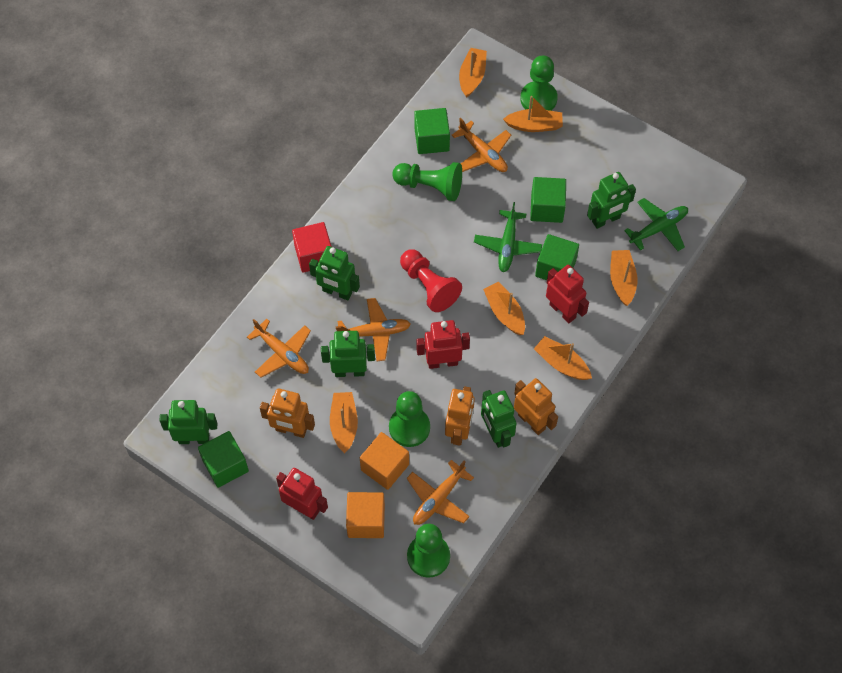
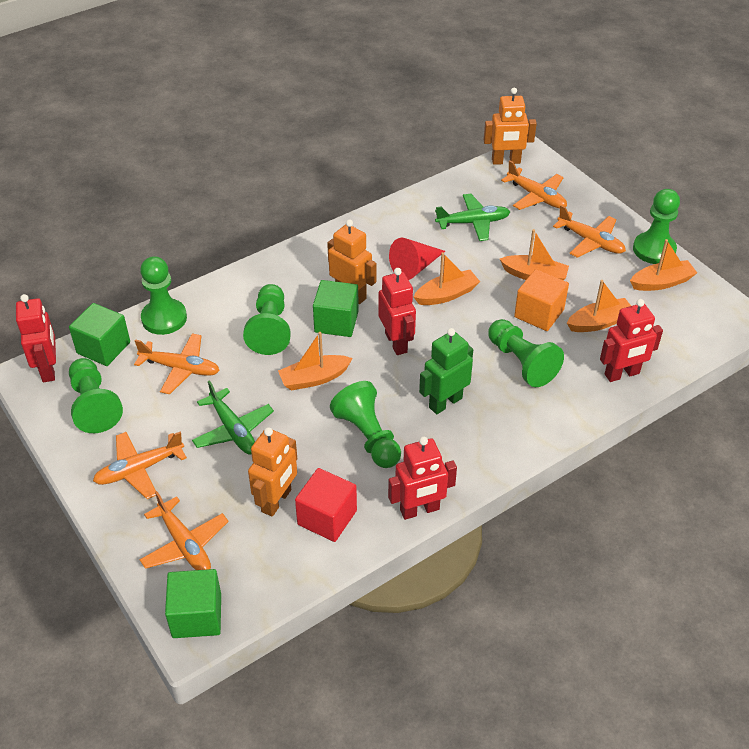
green cube: [198,431,249,488] [414,108,450,154] [530,177,566,223] [535,234,579,280] = 4 -> [69,303,130,366] [165,569,221,638] [313,280,359,337] = 3
green pawn: [389,391,430,447] [392,162,462,201] [407,524,450,578] [520,55,558,111] = 4 -> [69,358,123,433] [140,256,187,335] [243,284,291,355] [330,381,401,468] [488,319,564,387] [633,189,680,264] = 6
green robot: [159,400,217,444] [309,246,360,300] [321,331,375,377] [481,390,517,448] [587,172,636,229] = 5 -> [419,328,473,414] = 1
orange boat: [330,392,358,453] [459,48,487,98] [483,282,525,335] [503,96,563,132] [534,336,592,380] [610,250,637,306] = 6 -> [278,332,353,390] [414,252,480,305] [500,229,569,280] [567,280,631,332] [630,239,697,291] = 5
orange cube: [346,492,385,538] [360,432,409,490] = 2 -> [514,269,569,331] = 1
orange plane: [247,319,311,378] [336,298,411,362] [407,460,474,525] [452,118,511,172] = 4 -> [93,432,187,499] [134,333,220,394] [139,491,229,570] [501,161,567,210] [553,205,626,258] = 5
red cone: none = 0 -> [389,238,445,280] = 1
red pawn: [400,249,462,312] = 1 -> none = 0
red robot: [276,468,328,520] [416,320,470,369] [546,265,589,323] = 3 -> [16,294,56,382] [378,268,416,355] [388,436,457,520] [600,299,663,382] = 4

